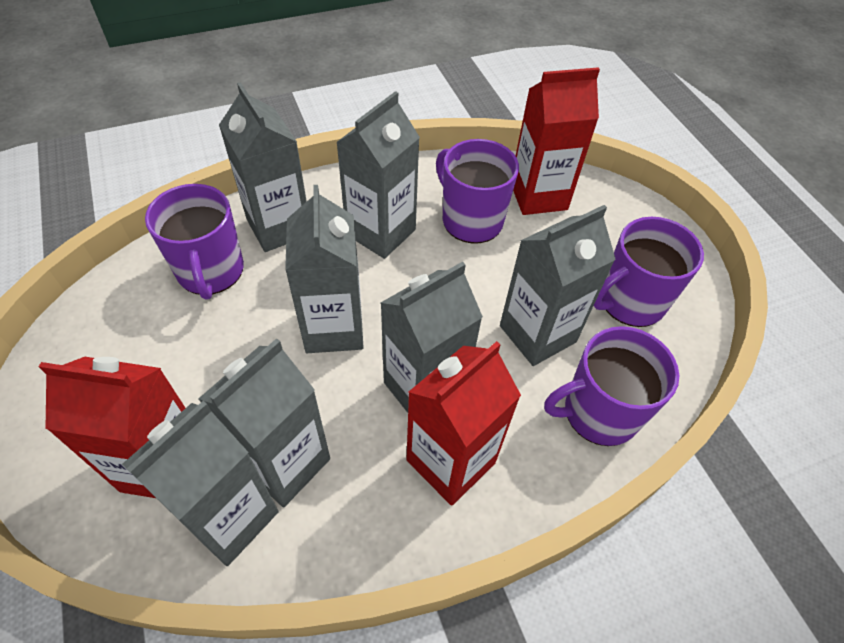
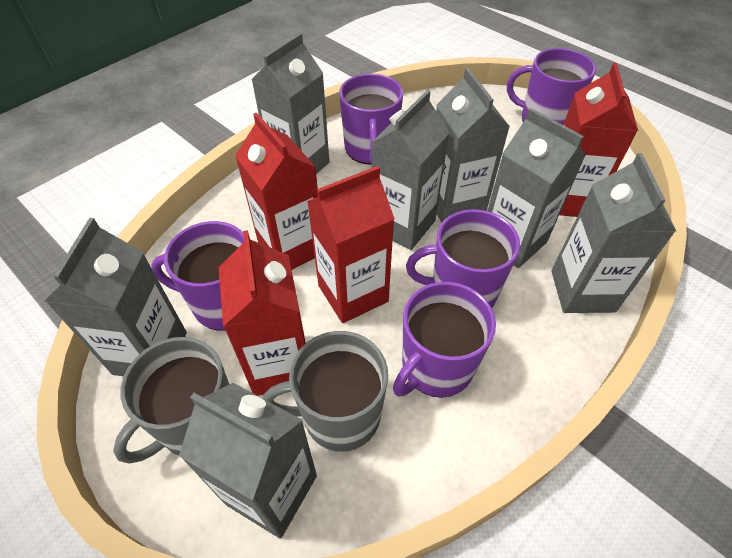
grey mug: none = 0 -> [113,337,229,464] [263,331,388,452] = 2
purple mug: [145,184,244,300] [436,139,519,243] [544,326,679,446] [594,217,704,327] = 4 -> [151,221,244,331] [339,74,403,165] [393,282,496,398] [406,209,520,308] [507,48,596,125] = 5
red carton: [39,357,185,498] [406,341,521,506] [513,67,600,215] = 3 -> [219,230,306,396] [235,113,318,270] [307,166,395,323] [559,63,638,217] = 4

